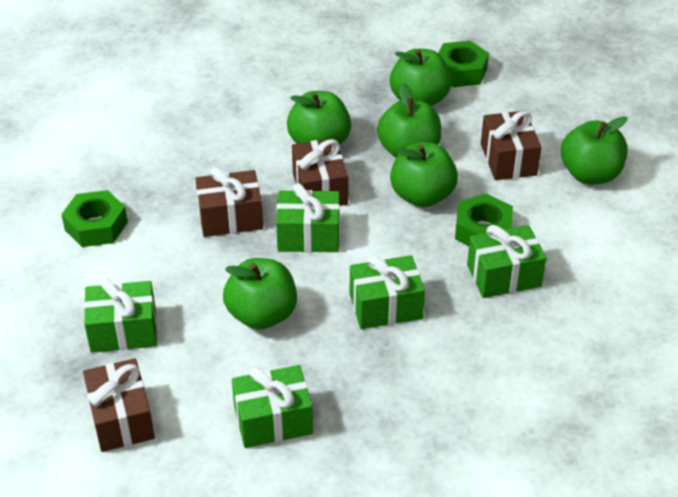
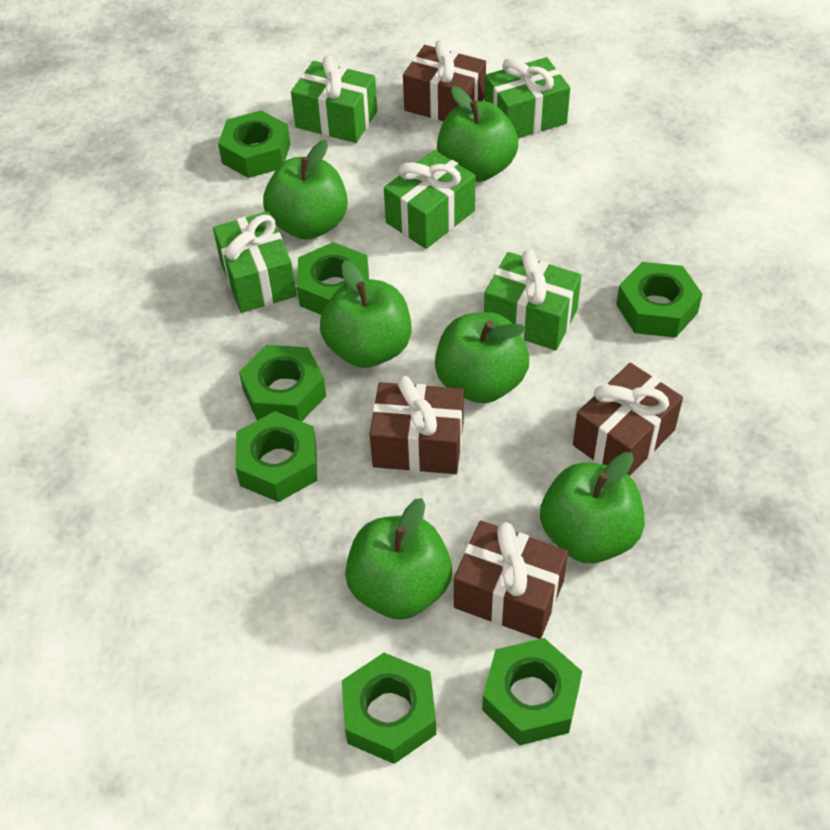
green nut: [61,190,128,247] [438,40,489,87] [455,193,513,246] = 3 -> [218,110,290,178] [235,411,317,502] [239,345,326,421] [297,242,369,315] [342,653,436,764] [482,638,582,745] [616,262,702,338] = 7

